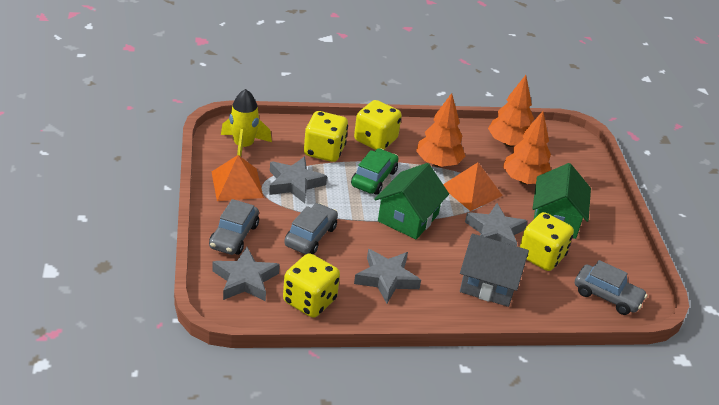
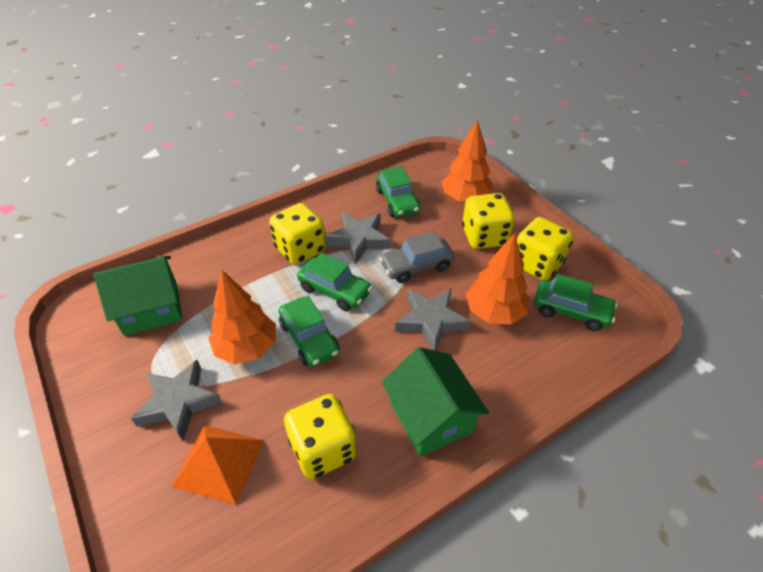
green car: [351,148,398,195] = 1 -> [279,296,340,367] [297,253,372,311] [376,166,420,217] [534,274,618,331] = 4
grey car: [209,199,259,255] [284,203,338,255] [575,260,647,315] = 3 -> [380,231,454,283] = 1
grey house: [460,234,529,307] = 1 -> none = 0
grey star: [212,247,280,302] [269,156,327,203] [354,249,421,303] [465,203,528,246] = 4 -> [131,360,222,441] [325,212,390,264] [395,288,471,350] = 3
orange pyramid: [212,155,264,201] [443,162,503,211] = 2 -> [172,425,264,505] = 1
yellow rocket: [221,89,272,157] = 1 -> none = 0

